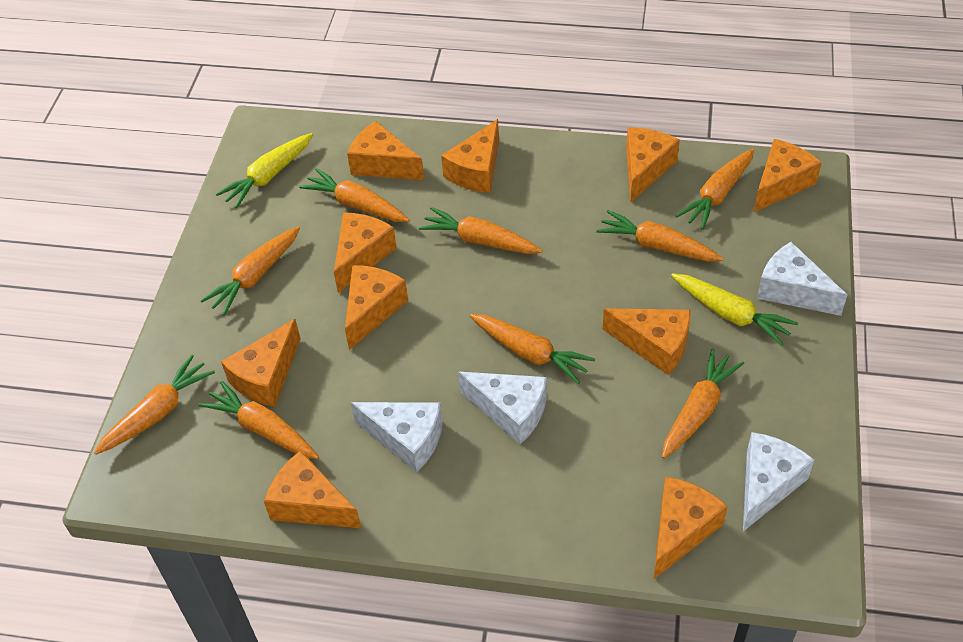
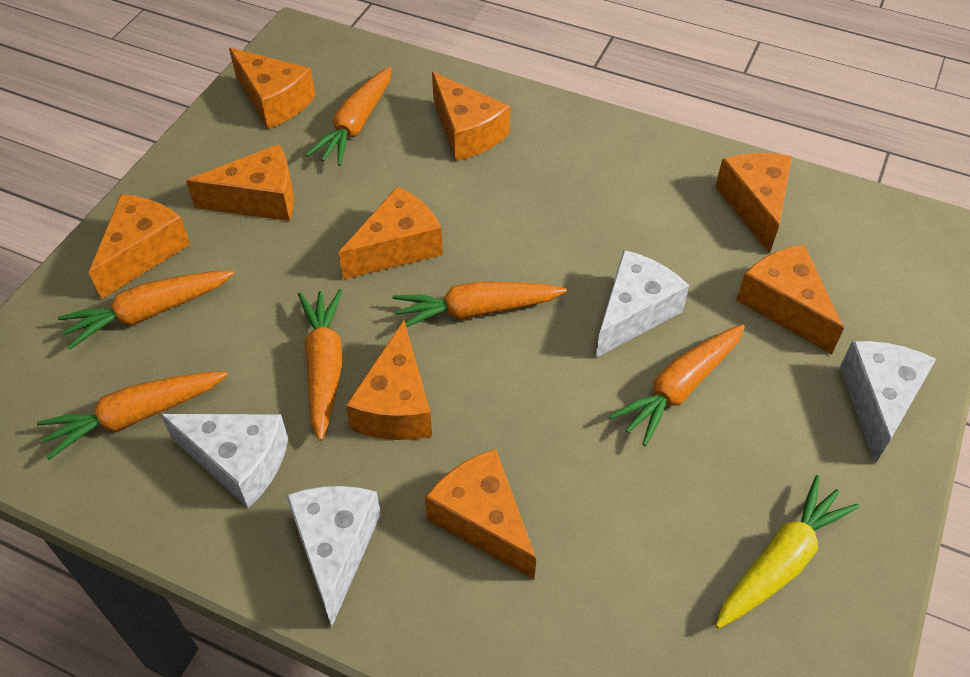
orange carrot: [94,355,215,455] [199,381,319,459] [200,226,300,316] [299,168,410,222] [419,207,543,254] [470,314,595,384] [596,210,724,261] [662,348,744,459] [676,149,754,230] = 9 -> [37,371,228,460] [58,271,234,349] [298,289,342,441] [306,67,392,166] [392,282,567,328] [609,324,745,446] = 6
orange cheese: [221,319,301,407] [264,450,362,529] [334,212,397,293] [345,265,408,350] [347,121,424,180] [441,119,499,193] [603,309,690,375] [626,127,680,203] [653,477,728,580] [753,139,822,213] = 10 -> [89,194,190,299] [186,144,294,221] [229,48,316,129] [338,186,443,280] [346,320,432,440] [425,449,536,580] [432,72,510,161] [715,153,792,253] [736,245,844,354] = 9
yellow carrot: [216,133,313,208] [671,273,798,346] = 2 -> [715,475,859,629] = 1

